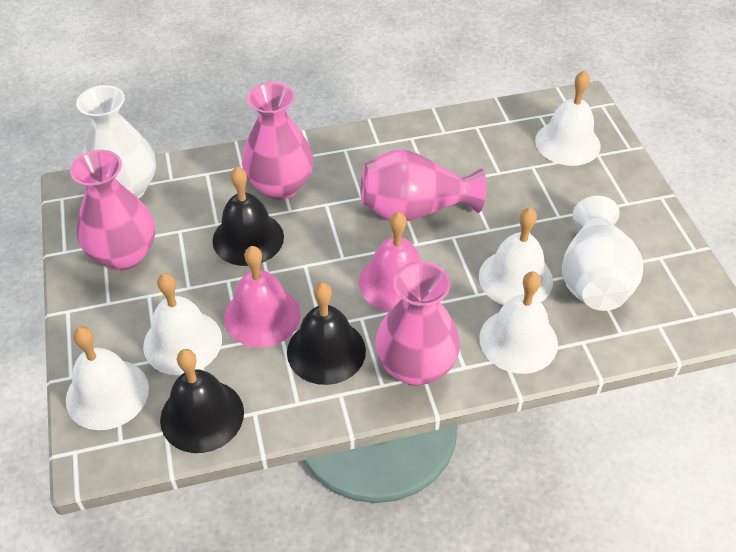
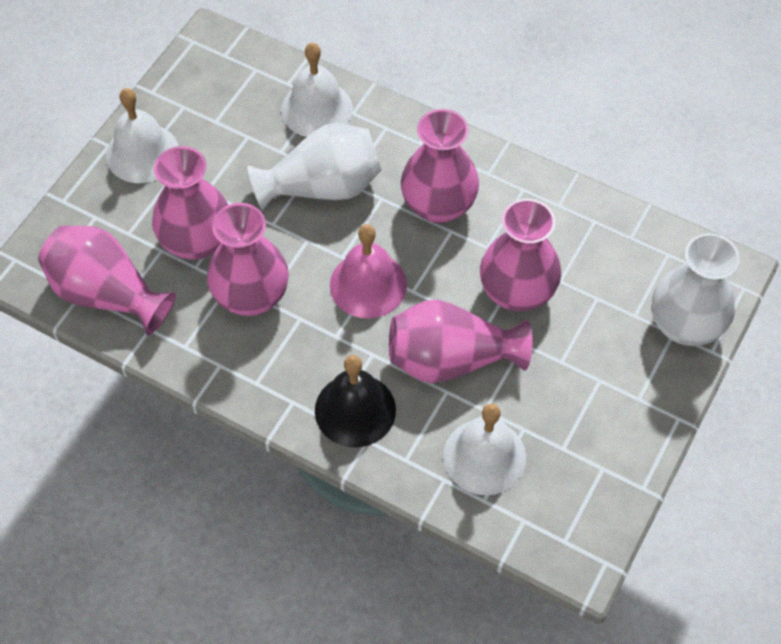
black bell: [160,349,244,453] [212,167,284,266] [287,282,366,385] = 3 -> [315,355,396,447] = 1
pink bell: [224,246,301,348] [359,212,421,312] = 2 -> [330,225,407,318] = 1
pink vase: [70,150,155,271] [242,82,313,200] [361,149,486,221] [375,261,460,386] = 4 -> [38,225,176,335] [152,146,228,260] [207,203,289,316] [389,300,532,383] [401,109,479,223] [480,199,561,312] = 6
white bell: [66,327,149,430] [143,273,222,375] [479,208,553,305] [479,271,558,374] [535,70,601,166] = 5 -> [106,88,178,183] [281,43,353,137] [443,404,526,495] = 3

